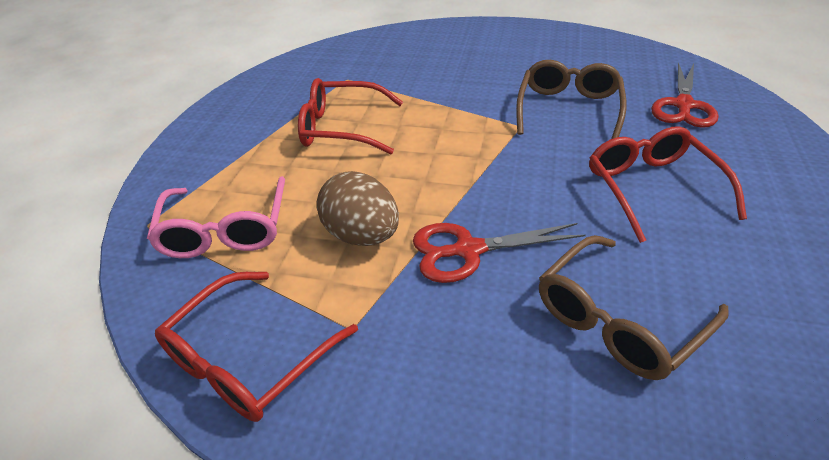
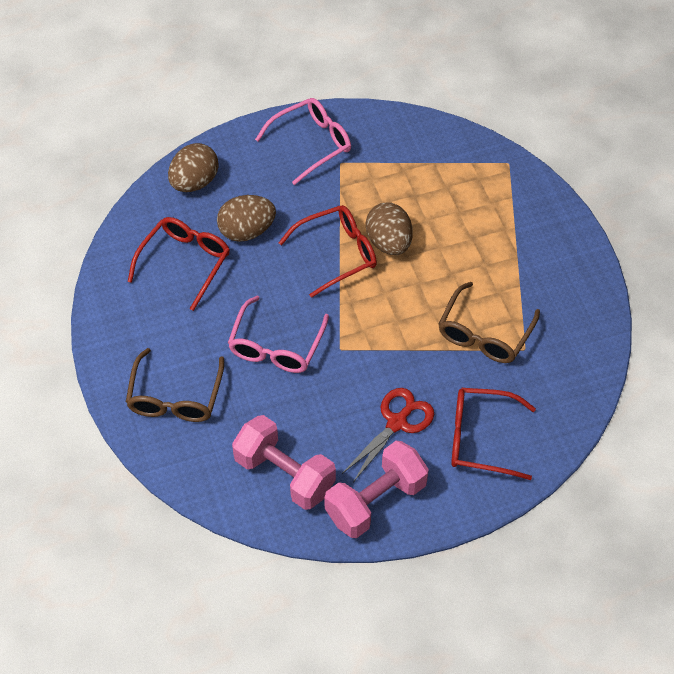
brown egg: [317,171,399,246] = 1 -> [168,143,219,192] [217,195,276,242] [366,202,413,255] = 3
pink dumbbell: none = 0 -> [232,415,336,510] [324,441,429,538] = 2
pink glasses: [147,176,285,258] = 1 -> [228,296,329,373] [255,98,351,185] = 2
red scissors: [413,223,586,283] [651,62,719,128] = 2 -> [342,388,434,482] = 1

